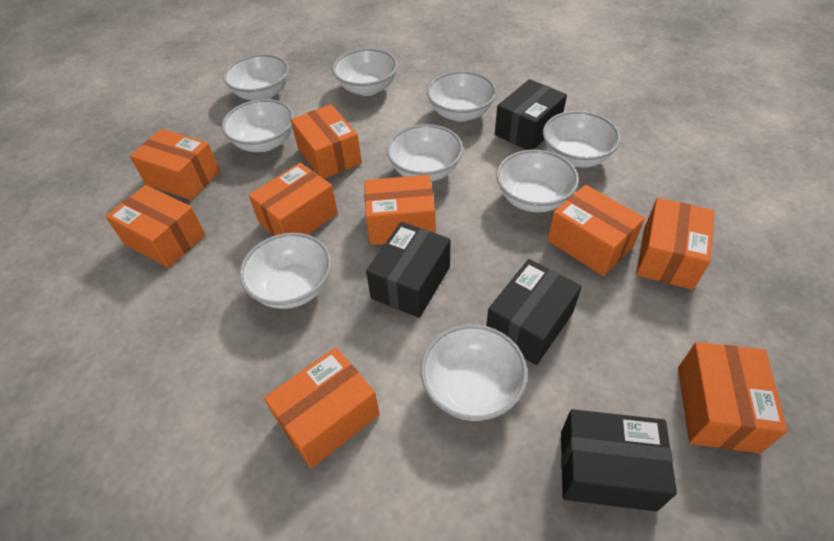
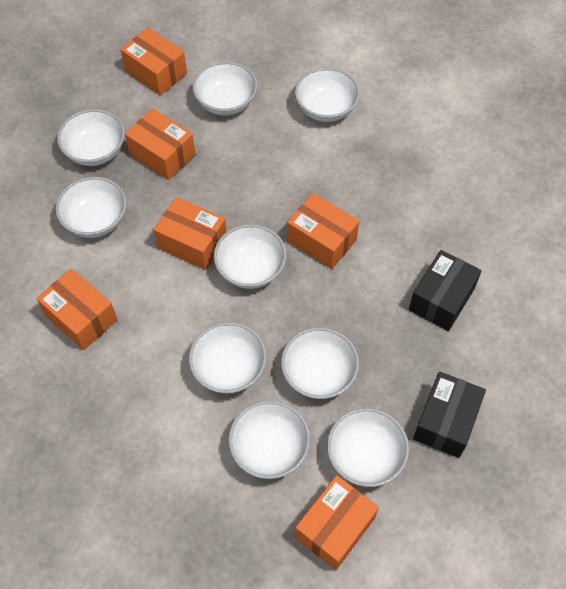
black box: [366,222,451,318] [486,259,582,365] [495,79,567,150] [561,409,677,512] = 4 -> [409,250,482,331] [413,371,486,458] = 2
orange box: [105,185,205,268] [130,129,220,200] [249,163,338,236] [264,347,380,468] [291,104,362,179] [364,175,435,245] [547,185,645,276] [636,198,715,290] [678,342,788,453] = 9 -> [36,269,117,350] [121,28,187,96] [125,108,195,180] [153,197,227,270] [287,193,359,269] [295,475,379,570] = 6

